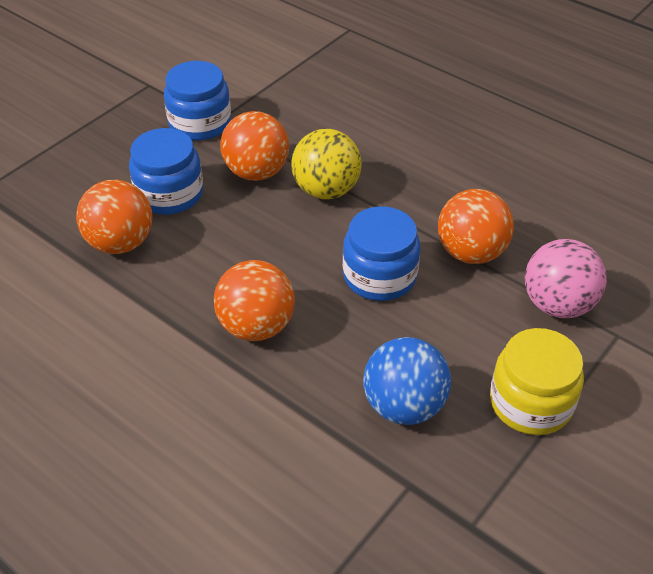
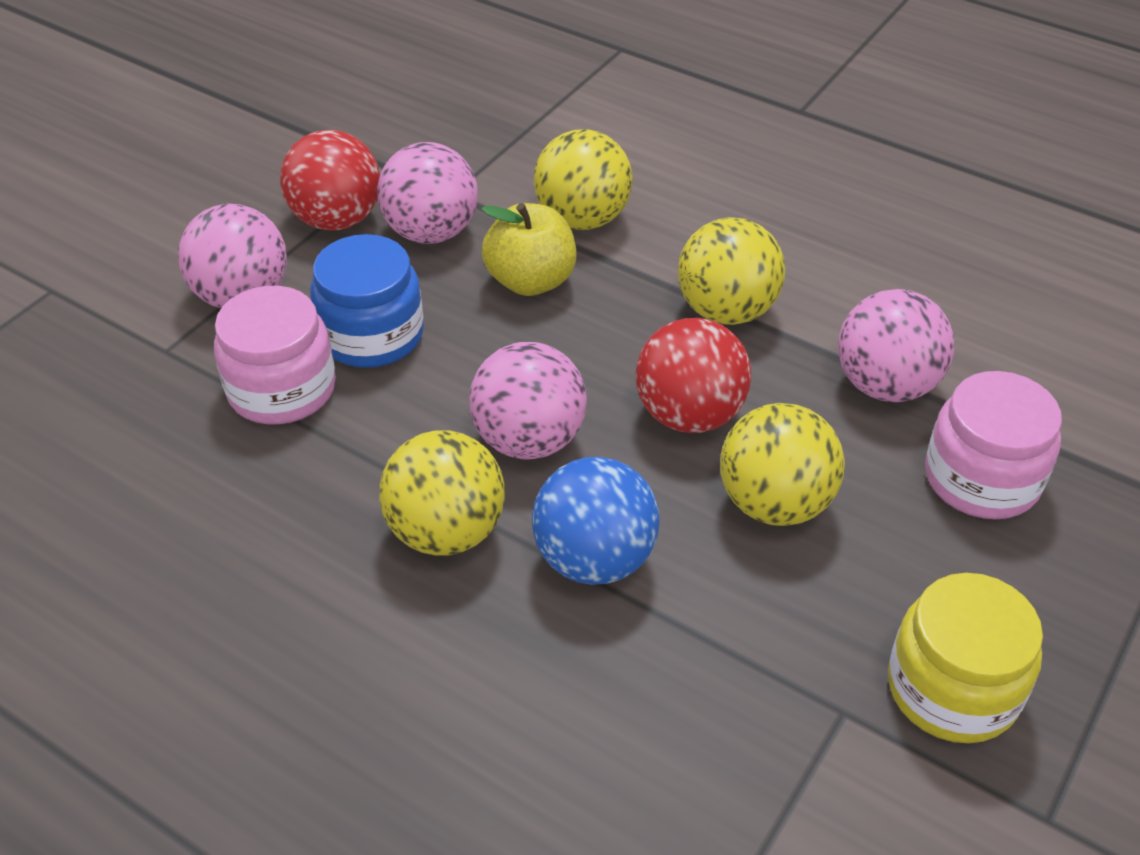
blue jar: [129,128,203,215] [164,61,231,141] [343,206,420,301] = 3 -> [310,234,424,368] = 1
orange ball: [76,180,153,254] [214,260,295,341] [220,111,289,181] [438,189,514,264] = 4 -> none = 0
pink ball: [525,239,607,318] = 1 -> [178,204,287,308] [377,142,478,244] [469,342,587,459] [838,289,954,402] = 4
pink jar: none = 0 -> [214,286,336,424] [925,371,1062,519] = 2
red ball: none = 0 -> [280,130,380,231] [635,318,752,433] = 2
yellow apple: none = 0 -> [481,203,577,296] = 1
yellow ball: [291,129,362,199] = 1 -> [379,430,505,556] [534,129,632,230] [678,217,785,325] [720,403,845,526] = 4

